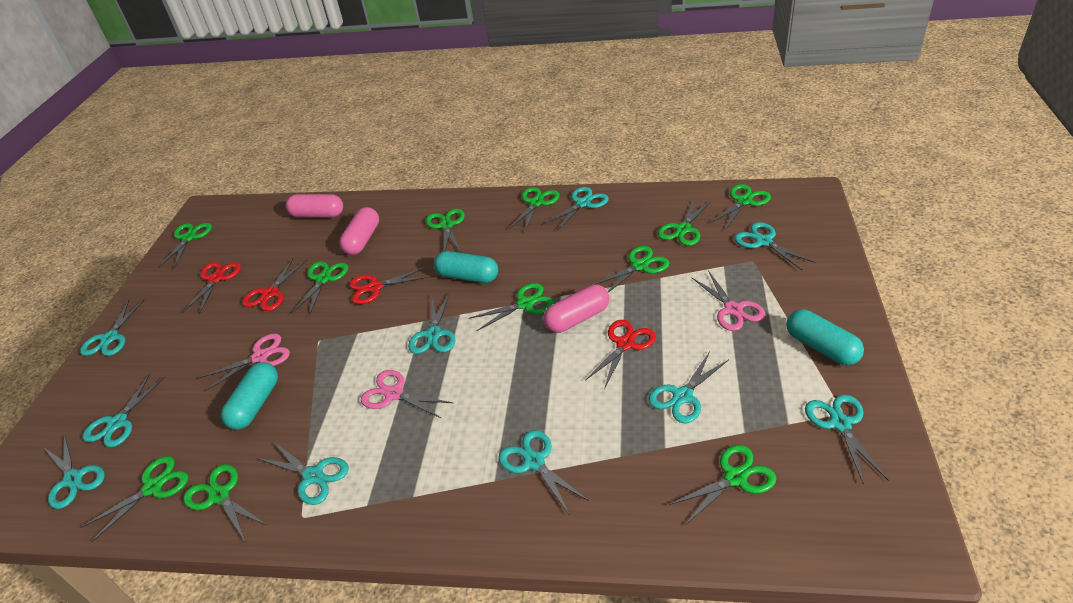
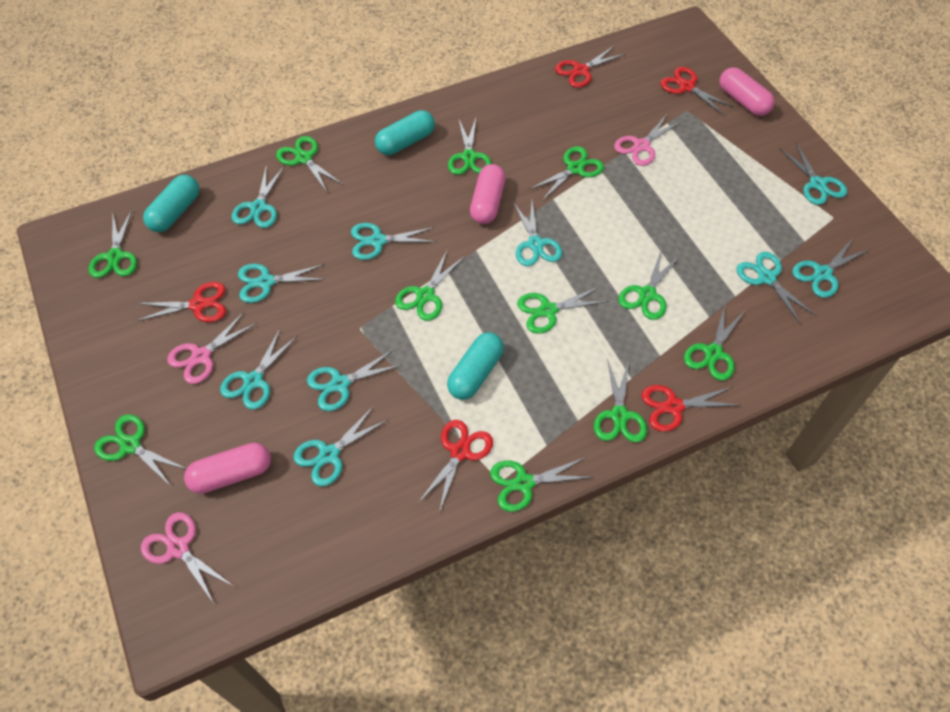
red scissors: [182,262,241,314] [242,258,307,311] [349,267,428,304] [585,320,656,389] = 4 -> [136,282,226,322] [418,420,493,513] [555,46,625,88] [641,385,738,432] [660,67,734,115] = 5

